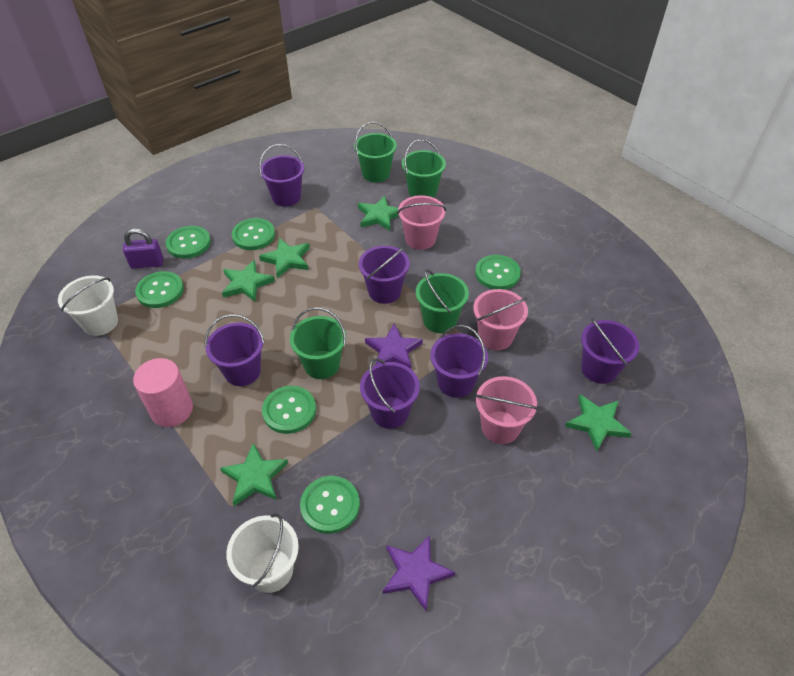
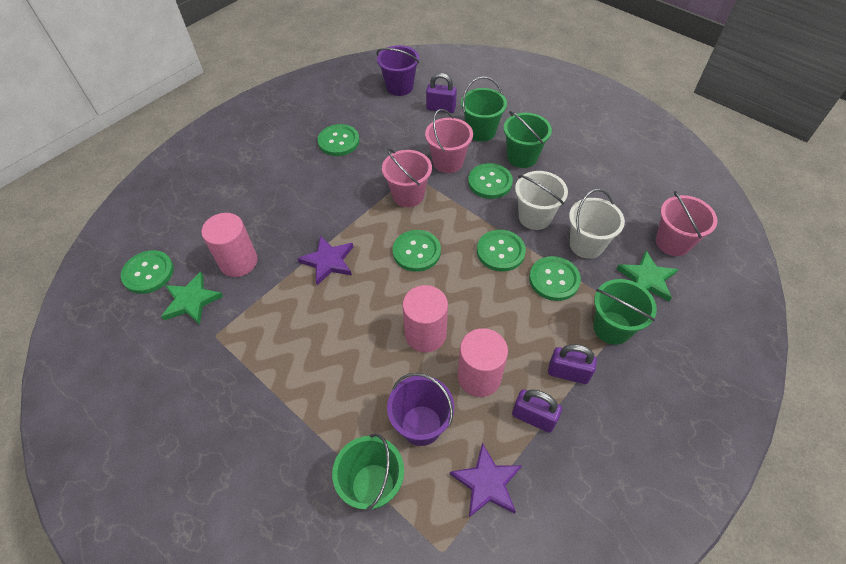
green star: [220,443,288,506] [222,260,275,302] [259,238,310,278] [358,196,399,231] [565,394,632,452] = 5 -> [161,272,223,325] [617,251,678,301] = 2
pink cylinder: [133,358,193,427] = 1 -> [201,213,258,277] [403,285,448,352] [458,328,508,397] = 3
purple bucket: [205,314,265,386] [259,144,304,207] [359,246,410,304] [360,358,420,429] [430,325,488,398] [581,318,639,384] = 6 -> [376,45,419,96] [387,373,454,446] = 2
purple padlock: [123,229,164,269] = 1 -> [426,73,457,113] [512,389,562,433] [548,344,597,384] = 3

